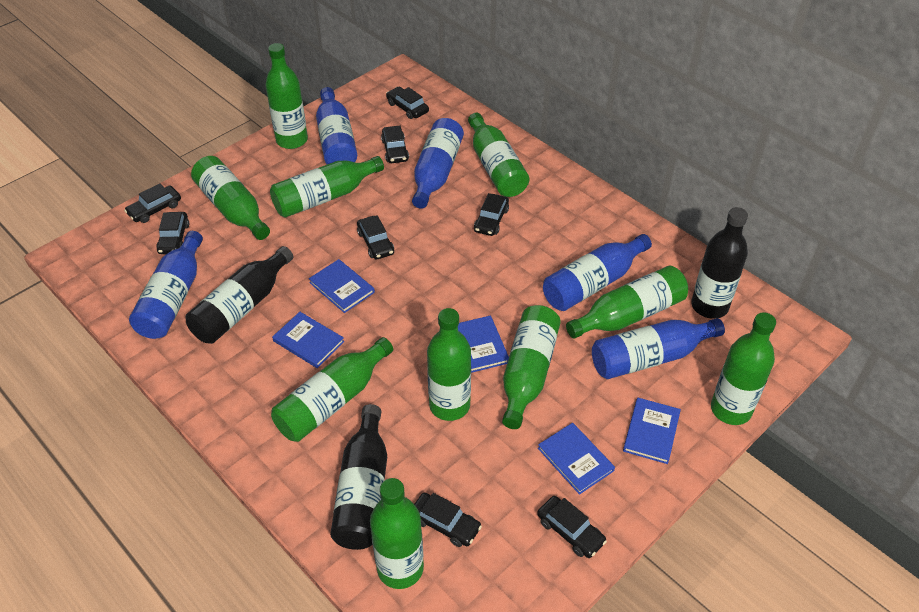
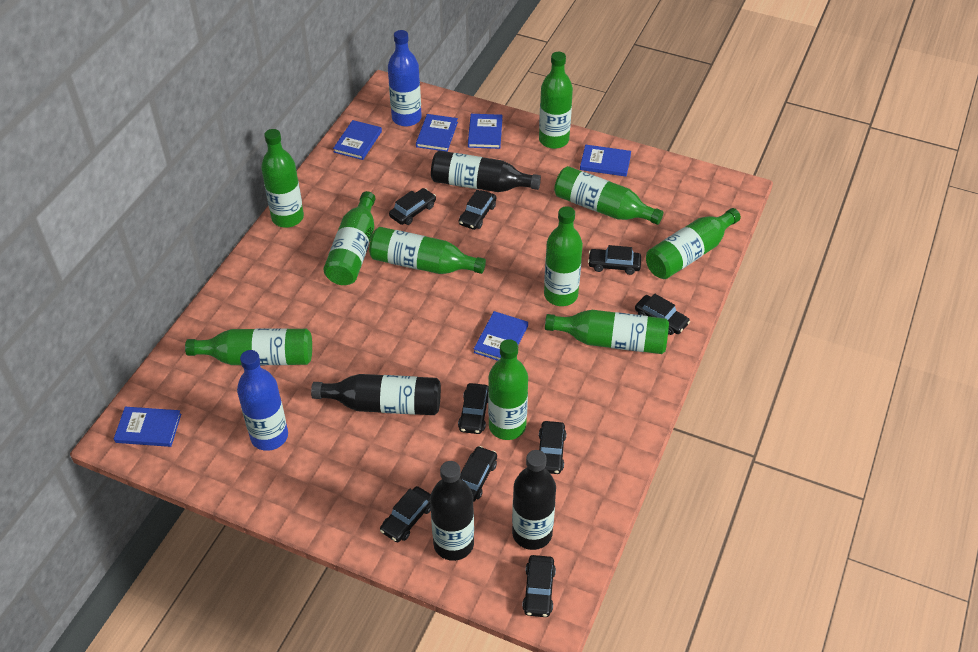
black bottle: [186,246,293,344] [330,404,387,550] [691,207,748,319] = 3 -> [311,374,441,415] [430,461,474,561] [431,150,541,192] [512,450,556,550] = 4
black car: [124,183,181,223] [156,212,189,254] [357,215,394,259] [381,125,409,163] [386,87,429,119] [414,493,482,547] [474,193,509,236] [537,496,607,558] = 8 -> [380,486,431,542] [389,188,436,225] [458,383,489,434] [459,190,496,230] [460,446,497,502] [522,555,556,617] [539,421,567,474] [588,245,641,275] [635,294,690,335] = 9
blue book: [272,312,344,368] [309,259,375,313] [458,315,509,373] [538,423,615,495] [623,398,681,464] = 5 -> [114,407,181,447] [333,120,382,160] [416,114,458,152] [468,114,502,149] [474,311,528,361] [580,144,631,177] = 6
blue bottle: [129,231,203,339] [316,87,357,164] [412,118,464,209] [543,234,652,311] [592,318,725,379] = 5 -> [237,350,288,451] [388,30,422,127] = 2

